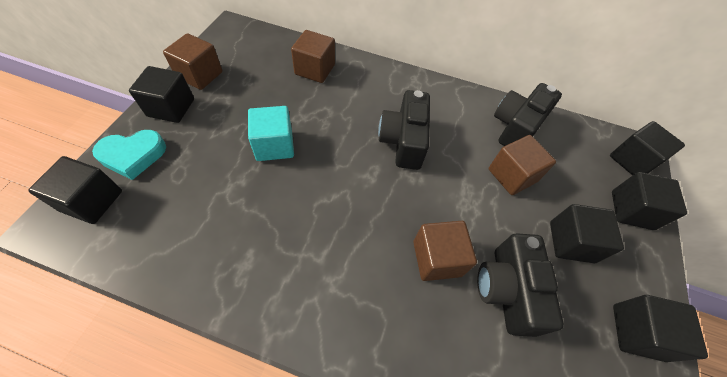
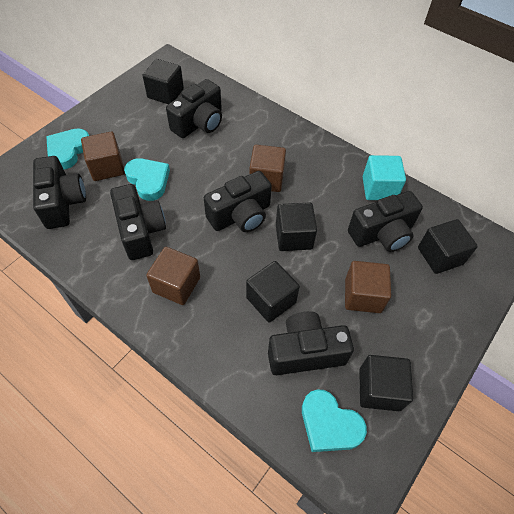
black camera: [378,90,430,170] [477,233,564,337] [494,83,562,146] = 3 -> [33,156,86,229] [110,184,166,260] [166,79,222,138] [204,171,272,232] [268,311,354,375] [348,191,423,252] = 6
black cube: [28,156,122,224] [129,66,194,123] [550,204,624,263] [610,121,685,175] [612,172,687,230] [613,295,708,362] = 6 -> [143,59,184,104] [246,261,300,323] [276,203,317,251] [359,355,413,411] [418,219,478,274] = 5
turquoise heart: [92,130,166,180] = 1 -> [46,128,89,169] [124,158,170,201] [302,390,367,452] = 3

